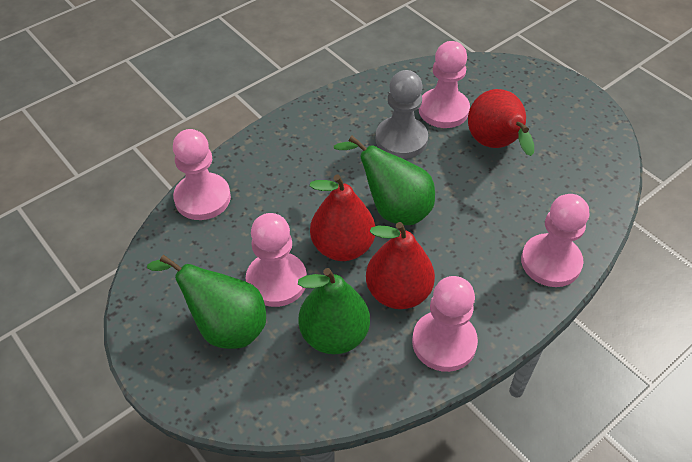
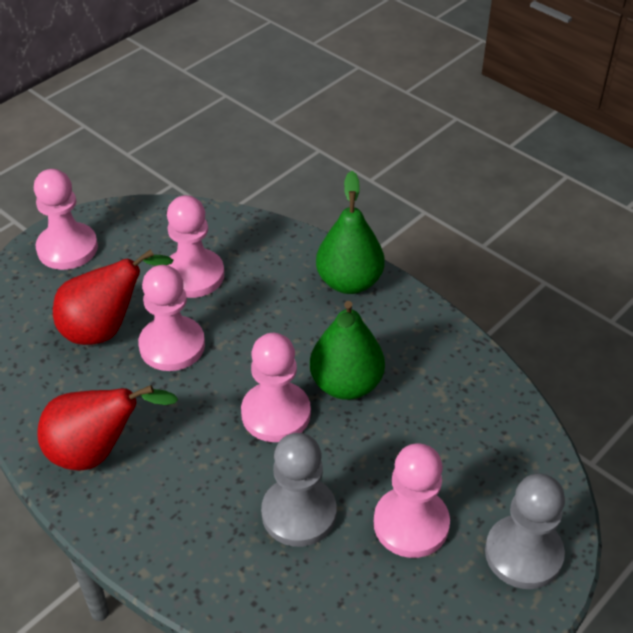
green pear: [147,255,266,349] [298,268,370,354] [334,136,435,225] = 3 -> [310,301,385,400] [316,171,385,294] = 2
grey pawn: [376,70,428,159] = 1 -> [261,433,337,547] [485,474,565,589] = 2
red pear: [309,174,375,261] [366,222,435,309] [468,89,534,156] = 3 -> [37,385,178,471] [53,249,173,345] = 2

